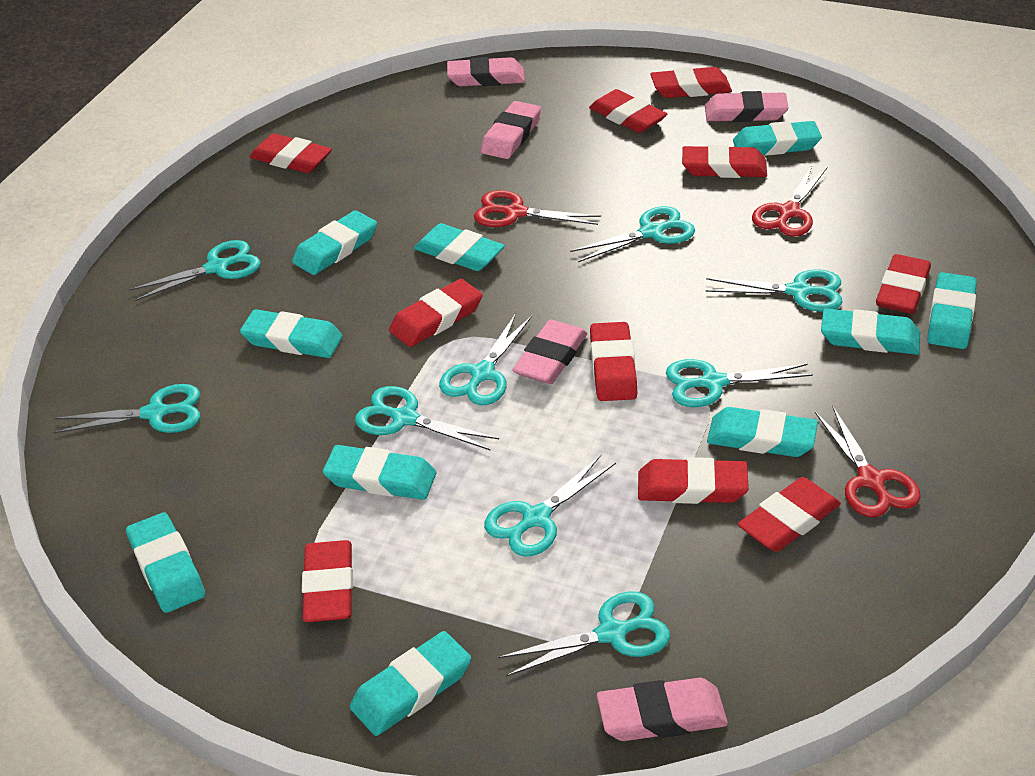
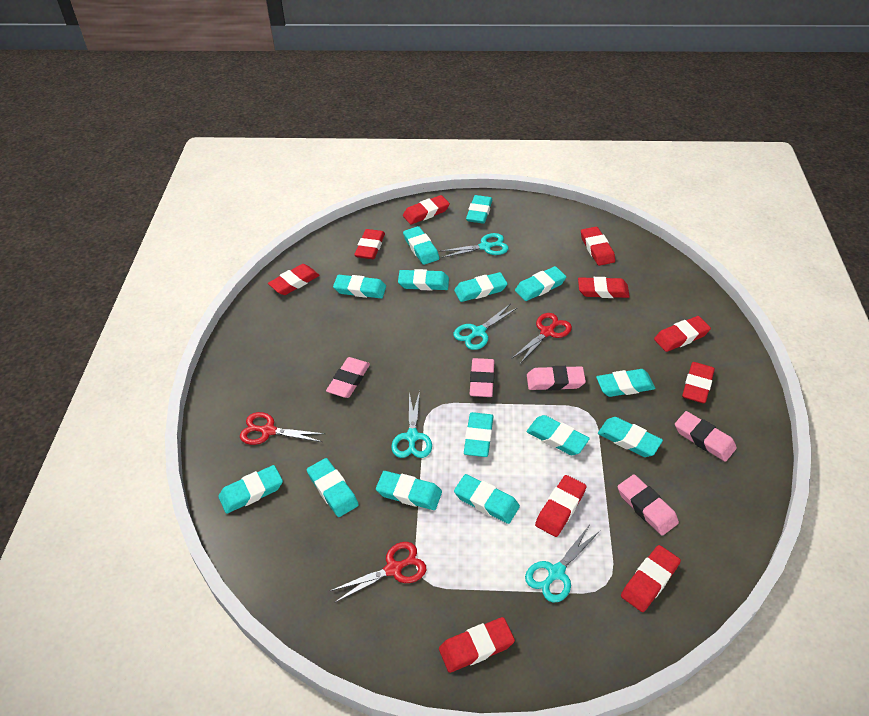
turquoise eraser: [126,512,205,613] [240,309,343,358] [292,210,377,275] [323,445,436,500] [350,631,471,736] [414,223,505,271] [707,407,818,457] [733,121,822,156] [821,308,920,355] [927,272,977,349] = 10 -> [218,465,283,514] [307,458,359,517] [333,275,386,298] [376,471,442,510] [398,269,449,291] [403,226,439,265] [454,272,507,302] [454,474,520,524] [464,412,493,457] [466,195,493,224] [515,266,566,301] [526,415,590,455] [596,369,655,397] [598,417,663,457] = 14
turquoise scissors: [54,384,201,433] [129,240,260,301] [355,386,499,451] [439,313,532,405] [484,455,616,557] [498,591,670,677] [570,206,695,262] [666,359,813,407] [706,269,842,312] = 9 -> [391,391,432,458] [439,233,509,258] [453,304,517,350] [525,526,600,603] = 4

